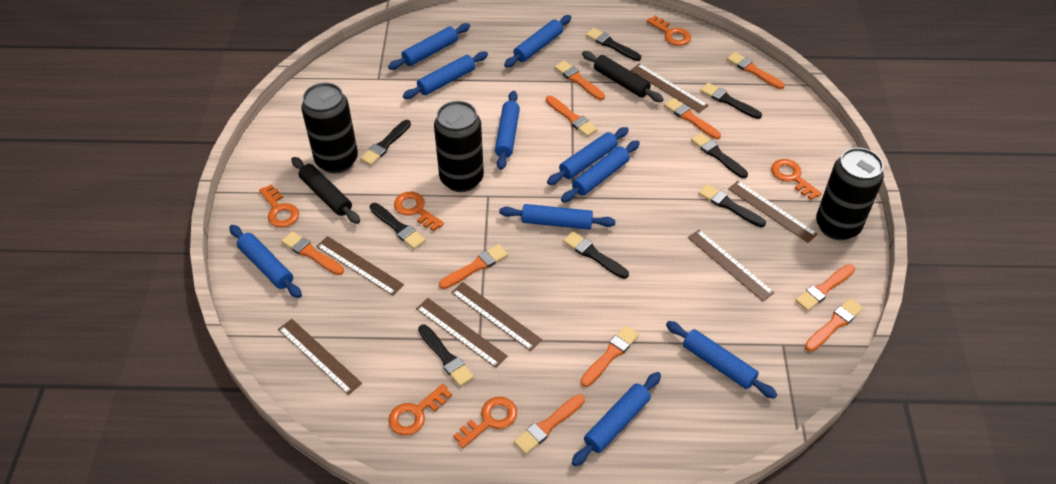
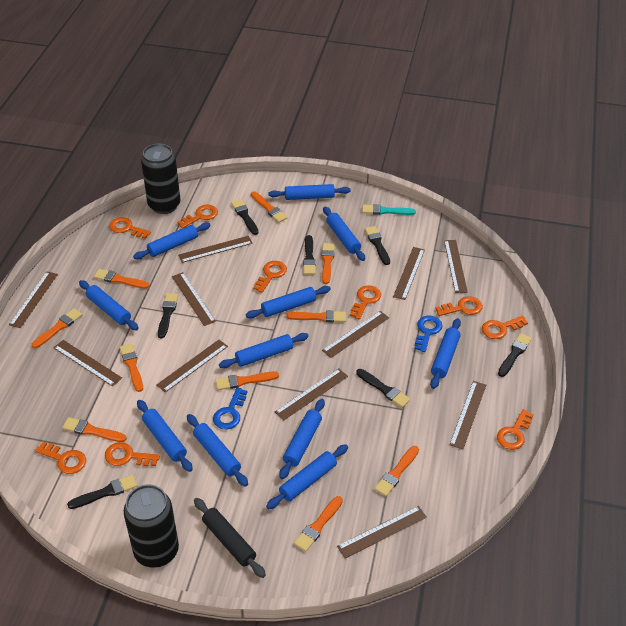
black brush: [360,120,411,166] [370,203,426,249] [418,325,474,387] [563,231,629,279] [586,28,641,61] [691,133,748,178] [699,184,766,227] [700,83,762,119] = 8 -> [67,474,137,509] [158,293,179,338] [231,199,259,235] [303,235,316,275] [356,369,410,408] [365,226,390,265] [498,333,532,377] = 7
black can: [301,83,358,173] [434,101,484,192] [816,148,884,240] = 3 -> [124,484,179,568] [141,143,180,214] = 2
black rolling pin: [291,157,360,224] [582,51,664,102] = 2 -> [194,498,266,578] = 1
blue key: none = 0 -> [213,387,247,429] [415,315,442,352] = 2
blue rolling pin: [229,225,302,298] [388,23,470,70] [403,51,488,99] [495,91,520,170] [499,204,616,230] [504,15,571,68] [547,127,629,185] [561,140,640,203] [572,372,661,466] [666,321,777,399] = 10 -> [79,280,139,330] [133,223,211,259] [137,400,193,472] [187,414,248,487] [219,333,309,368] [246,286,331,319] [266,444,348,509] [269,184,351,200] [279,399,325,479] [323,207,365,261] [430,318,461,389] = 11
brown ruler: [278,319,362,395] [316,236,404,296] [416,298,508,368] [451,282,542,351] [630,64,708,113] [688,230,775,301] [728,181,818,243] = 7 -> [9,272,58,328] [53,340,122,386] [157,340,228,393] [172,272,216,326] [178,236,253,263] [275,369,348,421] [322,311,389,358] [337,506,427,558] [393,247,425,300] [444,240,468,293] [449,381,486,449] = 11
orange key: [259,184,299,228] [388,384,452,436] [394,192,444,231] [453,397,517,448] [647,16,691,46] [771,159,822,200] = 6 -> [35,442,86,474] [105,442,160,466] [109,217,151,239] [177,205,218,229] [253,261,287,293] [350,285,381,319] [435,296,483,316] [482,315,528,339] [497,409,534,450] = 9
turquoise brush: none = 0 -> [362,204,416,215] = 1

